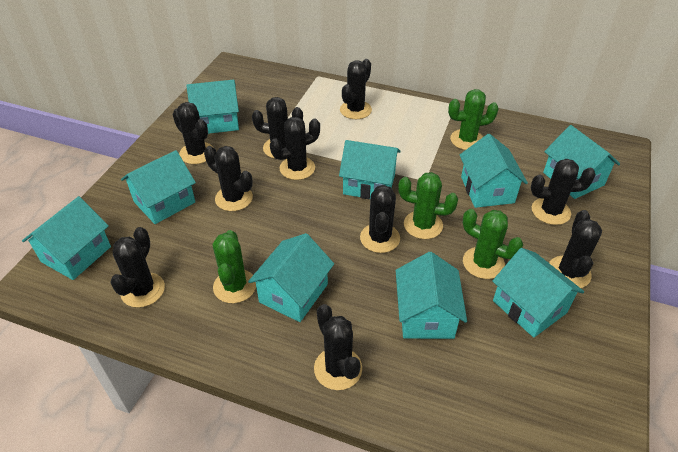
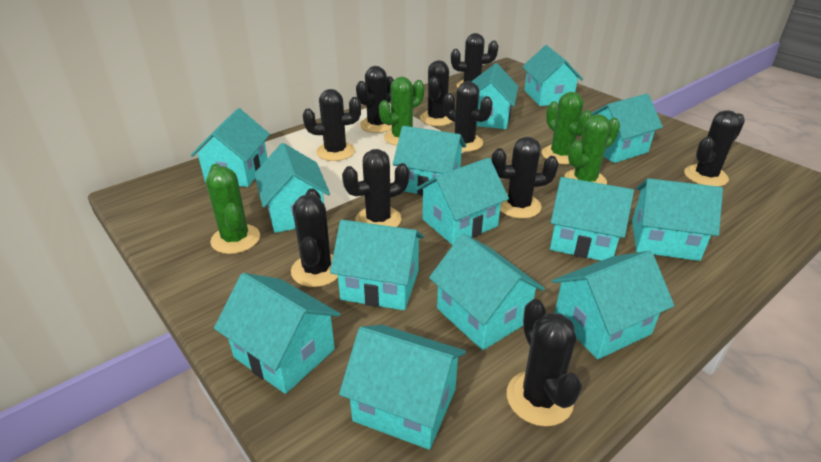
turquoise house: [22,196,111,280] [121,150,196,224] [186,80,239,134] [248,233,334,322] [339,140,401,199] [396,252,467,339] [460,134,528,208] [492,248,584,338] [543,125,620,199] = 9 -> [191,108,270,187] [214,273,340,394] [254,143,330,233] [330,220,424,310] [339,325,466,450] [393,126,466,195] [416,158,509,245] [429,233,545,350] [471,63,519,129] [522,45,583,106] [550,177,634,261] [552,251,674,359] [591,94,663,163] [632,178,723,261] = 14

